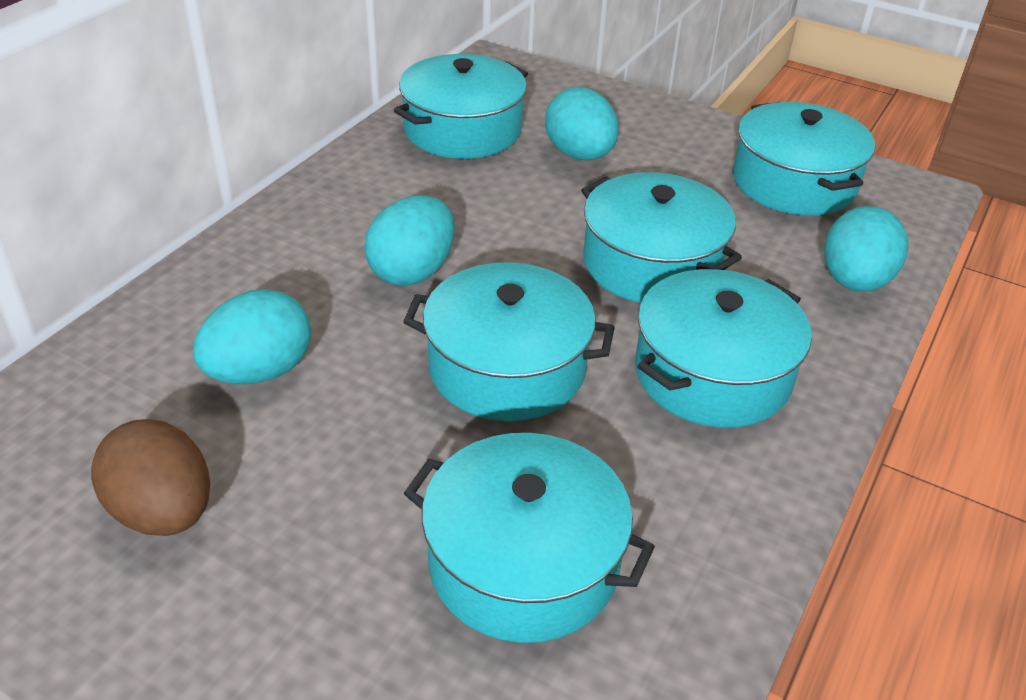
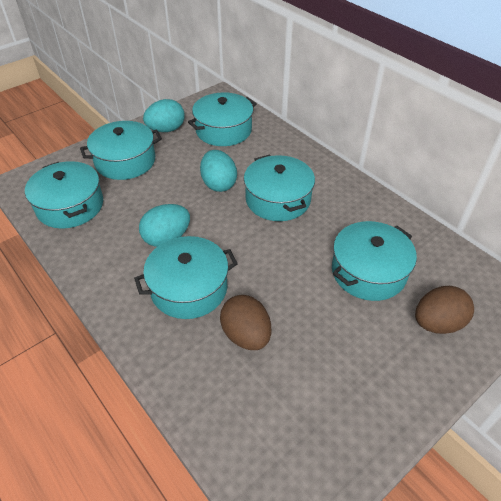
brown egg: [91,419,210,536] = 1 -> [220,295,271,350] [415,286,474,334] = 2
turquoise egg: [193,289,311,384] [364,195,455,286] [545,87,619,160] [824,206,908,292] = 4 -> [139,204,190,247] [143,99,185,132] [200,150,237,192] = 3

